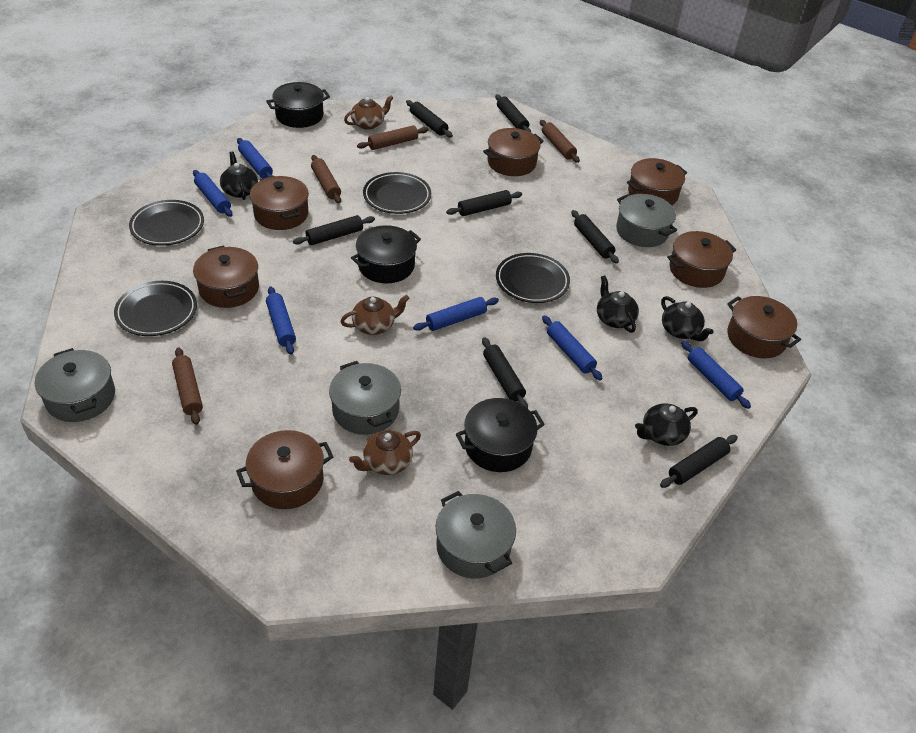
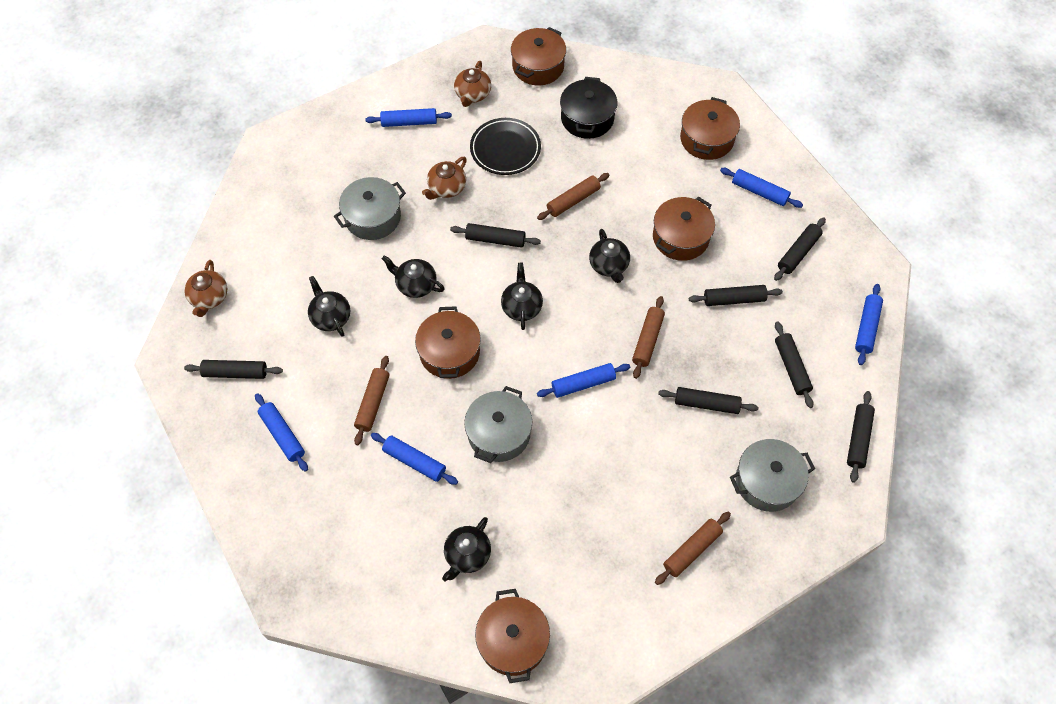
black plate: [114,281,197,336] [129,200,204,246] [363,172,431,214] [496,253,570,303] = 4 -> [470,118,541,175] = 1
black pot: [266,82,330,128] [351,225,421,283] [456,398,545,472] = 3 -> [560,77,617,139] = 1
black teapot: [220,152,258,200] [597,275,639,333] [635,403,698,446] [661,296,714,341] = 4 -> [308,276,350,337] [382,255,445,298] [442,517,491,581] [501,263,543,330] [589,229,630,283] = 5
brown pot: [193,245,259,308] [236,430,333,509] [250,176,309,230] [483,128,544,176] [627,158,687,205] [667,231,736,288] [727,296,801,358] = 7 -> [415,306,481,379] [475,589,550,683] [511,27,566,86] [653,197,715,261] [680,97,740,160] = 5
grey pot: [35,348,115,422] [329,361,401,435] [436,491,516,579] [616,194,677,247] = 4 -> [334,177,406,240] [464,386,532,463] [730,439,815,512] = 3

